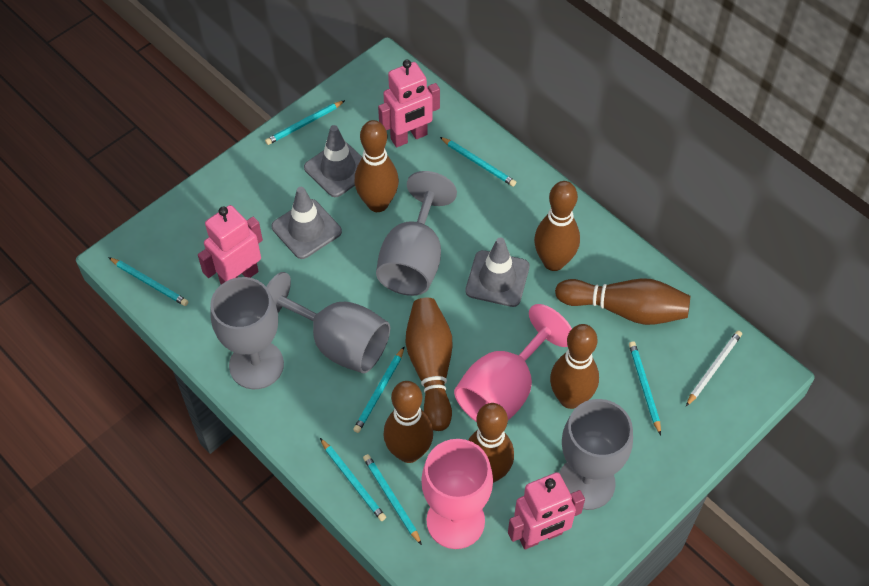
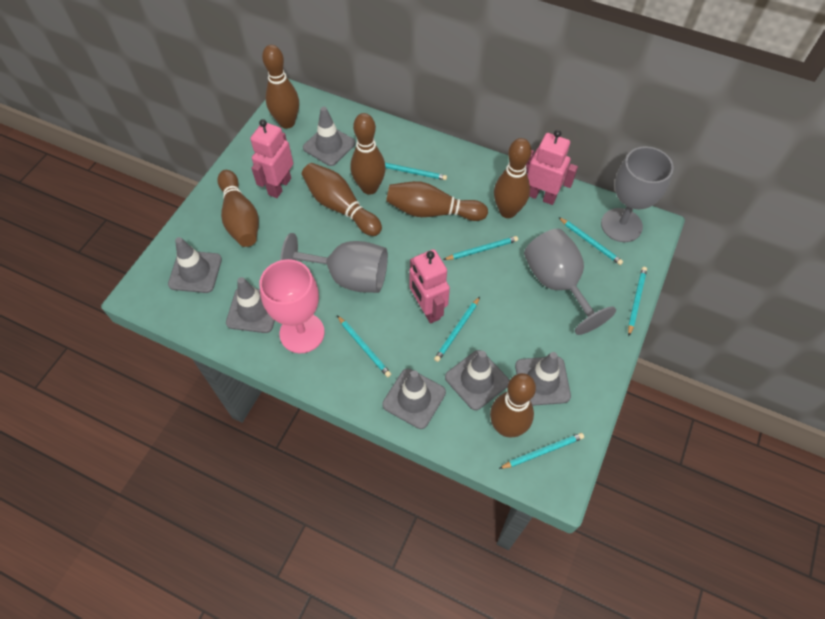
grey goblet: [210,277,284,389] [266,272,390,374] [376,171,457,296] [559,399,633,510] = 4 -> [280,233,388,293] [524,228,616,335] [601,146,674,242] = 3
grey traffic cone: [271,187,342,259] [304,125,362,197] [465,237,530,307] = 3 -> [168,237,222,293] [226,277,275,333] [303,107,355,166] [382,369,446,429] [445,350,509,410] [515,352,571,406] = 6
pink goblet: [421,439,493,549] [454,304,572,422] = 2 -> [259,259,325,353] = 1
white pencil: [686,330,742,406] = 1 -> none = 0

